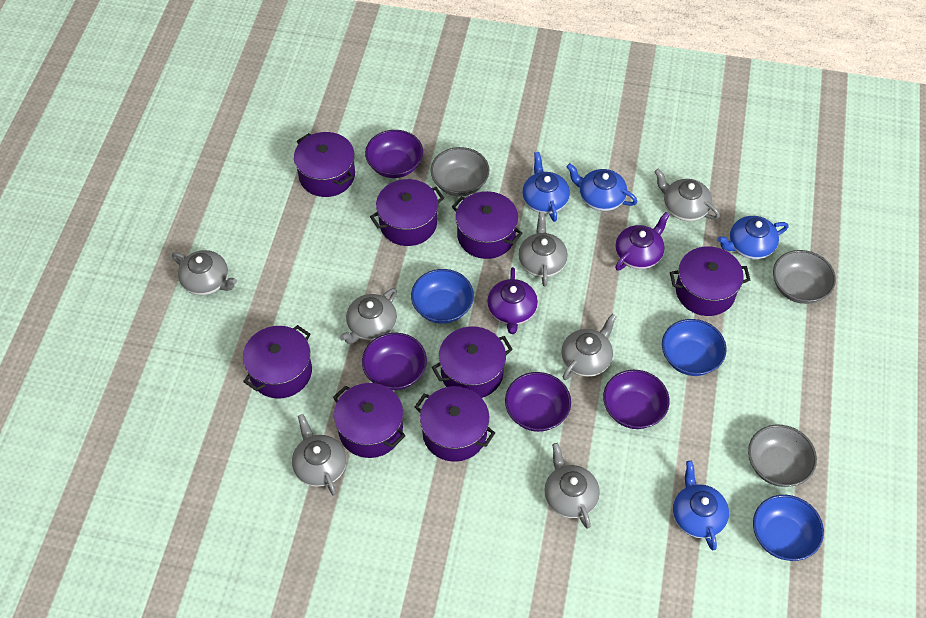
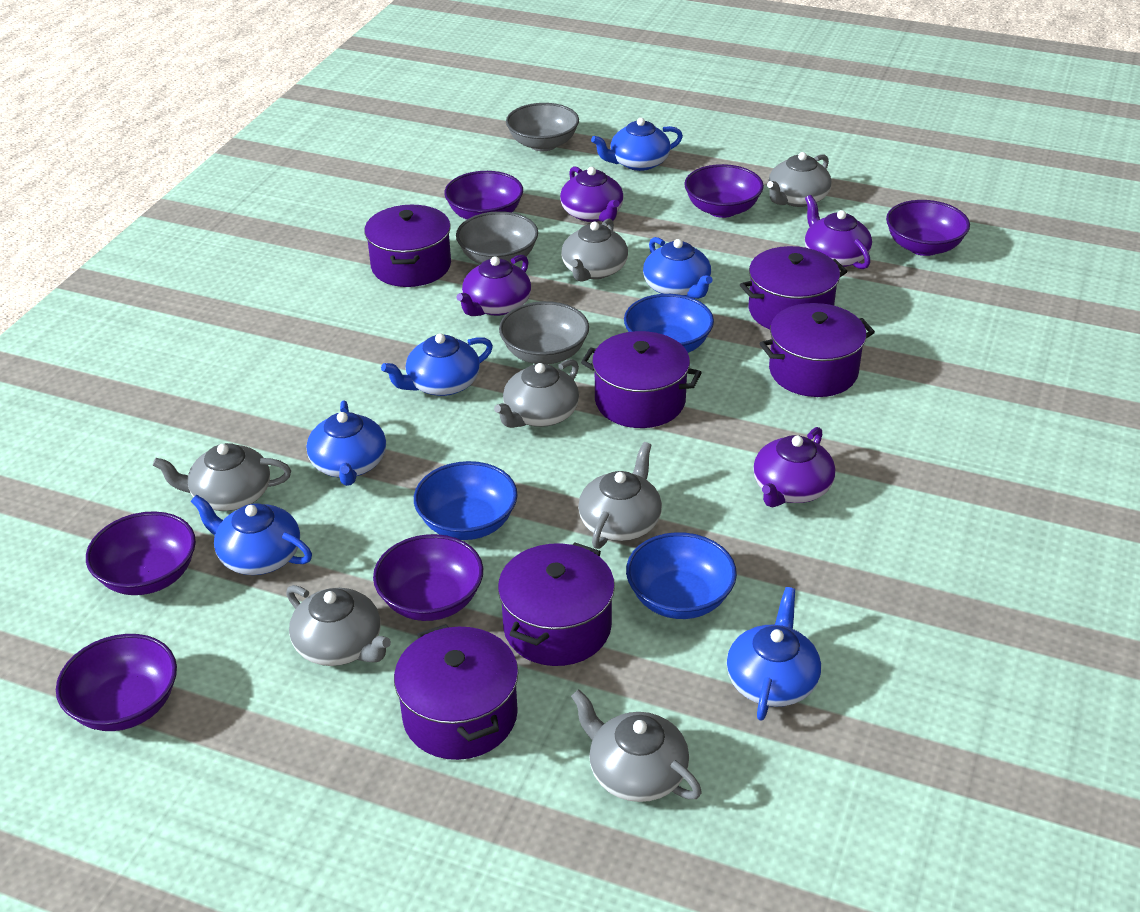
blue teapot: [522,152,570,222] [567,163,637,211] [673,461,729,550] [718,216,789,259] = 4 -> [191,495,312,575] [306,400,386,486] [381,333,493,396] [591,118,683,171] [643,237,712,299] [727,587,821,721] = 6
purple bowl: [362,333,427,390] [365,130,423,178] [505,372,571,432] [603,370,670,429] = 4 -> [56,634,177,731] [86,511,196,595] [373,534,483,621] [444,171,523,220] [684,164,764,218] [886,200,970,256] = 6
purple pot: [243,325,312,399] [294,132,355,197] [333,383,405,458] [370,179,444,246] [415,386,495,462] [432,326,513,398] [452,191,523,259] [670,246,750,316] = 8 -> [364,205,451,287] [394,624,518,760] [498,542,615,666] [581,331,702,428] [740,246,847,329] [759,303,875,397] = 6
purple teapot: [487,267,538,334] [615,212,670,271] = 2 -> [456,255,531,316] [560,166,624,222] [753,427,835,507] [805,195,872,269] = 4

